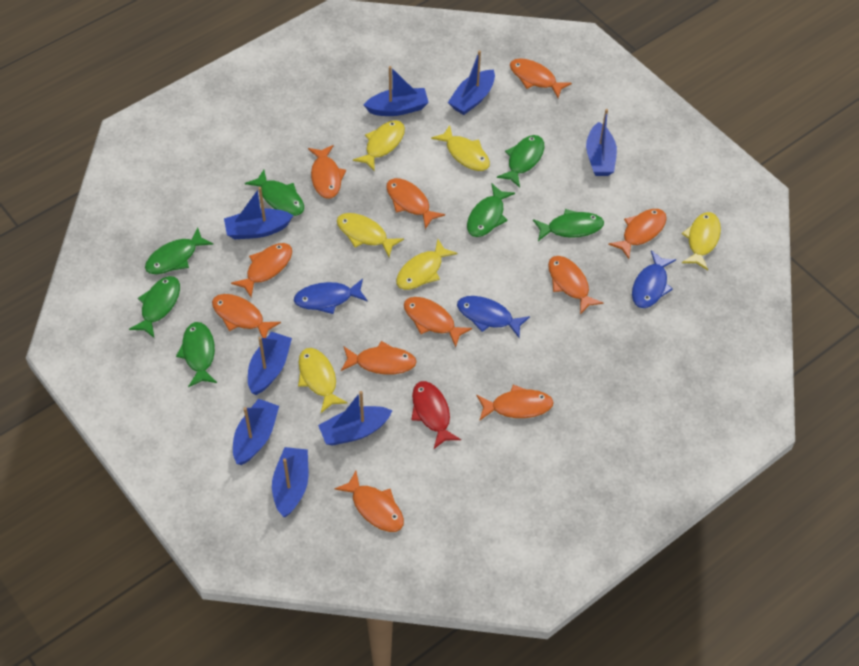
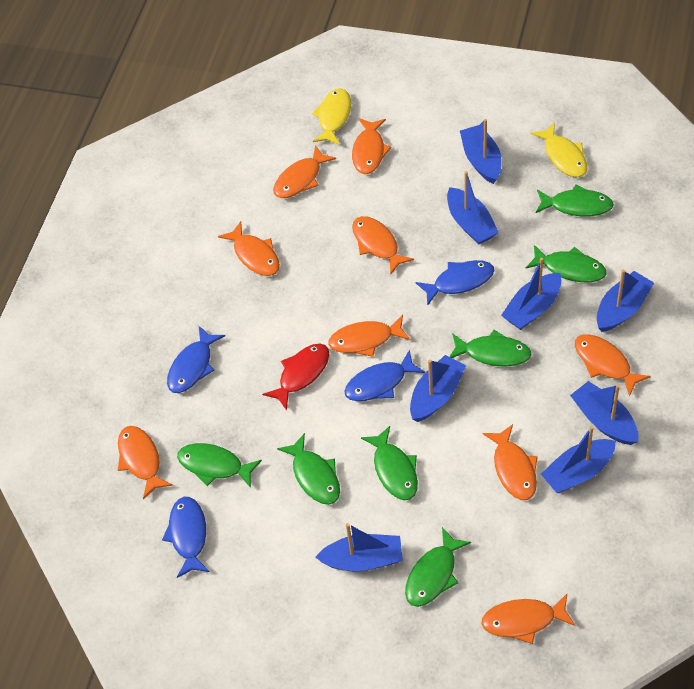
blue fish: [294,279,368,314] [457,296,530,338] [632,250,677,308] = 3 -> [162,496,210,578] [167,326,225,393] [344,349,425,401] [415,260,494,306] = 4
orange fish: [212,294,281,338] [231,243,292,297] [308,145,346,199] [335,471,404,532] [341,341,417,375] [386,178,445,229] [404,297,472,348] [476,385,554,420] [510,58,572,98] [548,256,603,315] [608,209,667,259] = 11 -> [118,426,173,499] [218,221,280,276] [273,145,336,198] [328,315,410,357] [352,118,392,174] [352,216,414,274] [482,594,576,644] [483,424,538,500] [575,334,651,397] = 9
yellow fish: [298,348,348,413] [337,213,404,257] [353,120,405,171] [396,239,458,290] [431,125,490,171] [682,212,721,270] = 6 -> [312,88,351,145] [530,122,587,177] = 2

